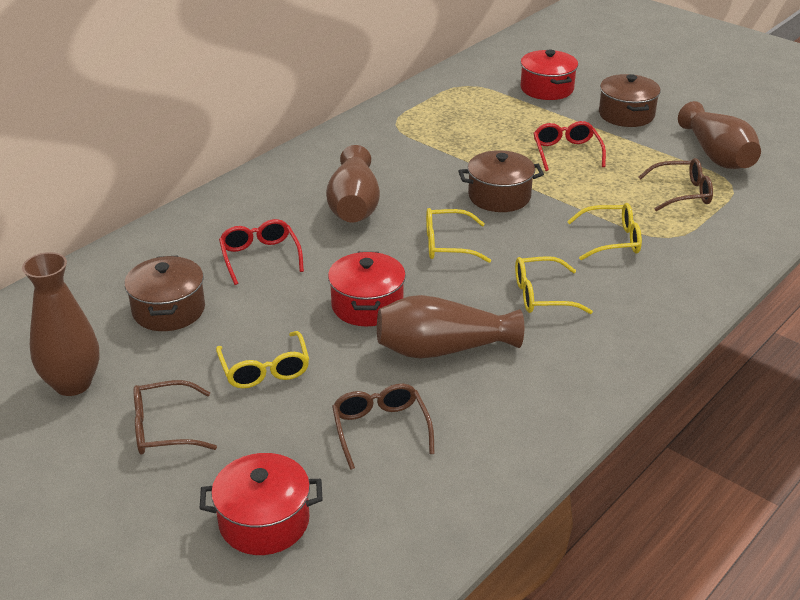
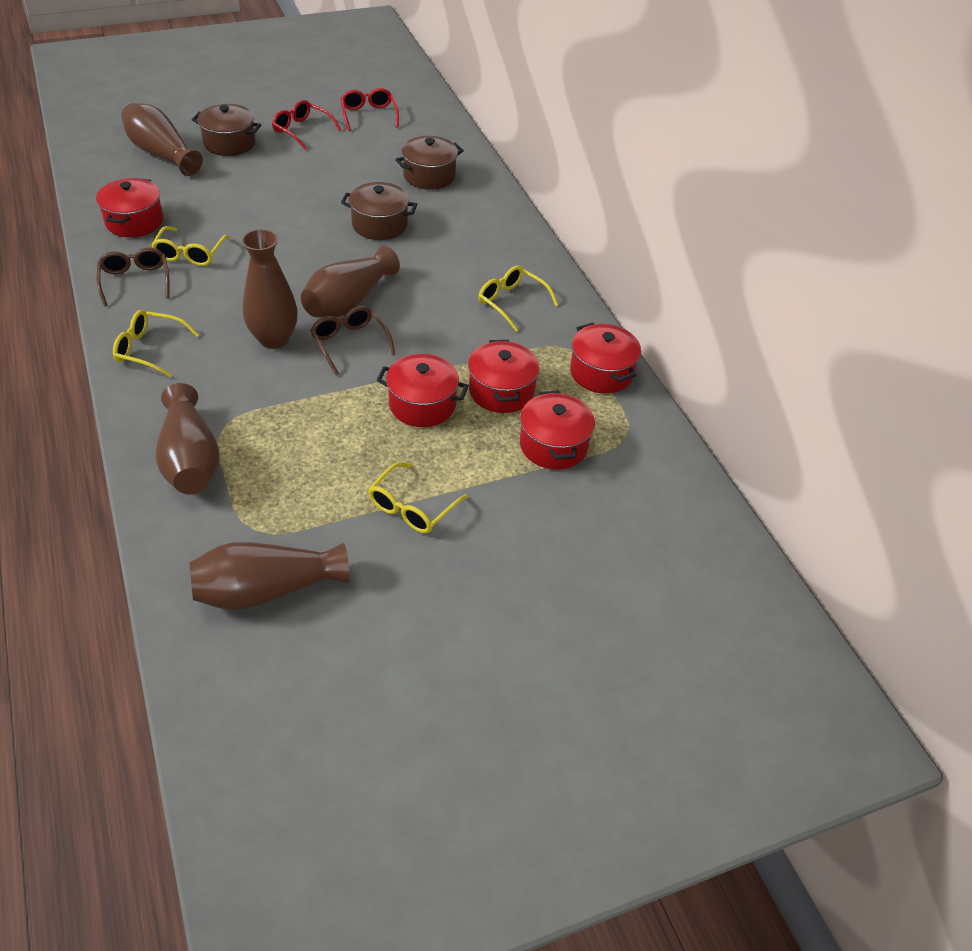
brown glasses: [134,380,217,455] [332,384,435,470] [639,158,713,211] = 3 -> [96,248,170,306] [310,306,396,375] = 2
brown vase: [22,252,99,396] [326,145,380,223] [377,295,524,359] [678,101,761,169] = 4 -> [121,103,203,176] [156,383,220,494] [189,542,349,610] [242,229,298,349] [301,246,400,317] = 5
red pot: [200,453,323,555] [328,252,406,327] [520,50,578,100] = 3 -> [96,178,164,237] [377,354,469,427] [468,340,540,413] [520,391,595,470] [570,323,641,394] = 5

